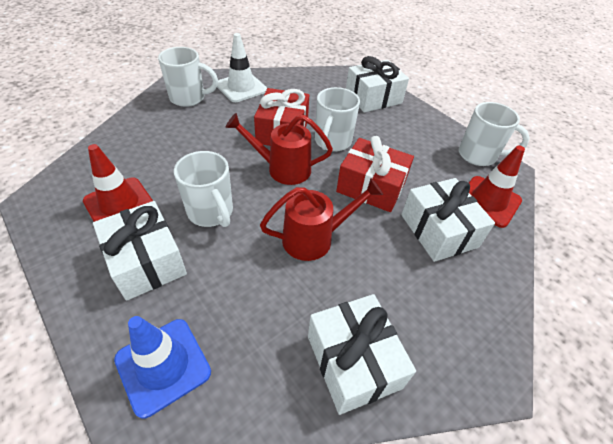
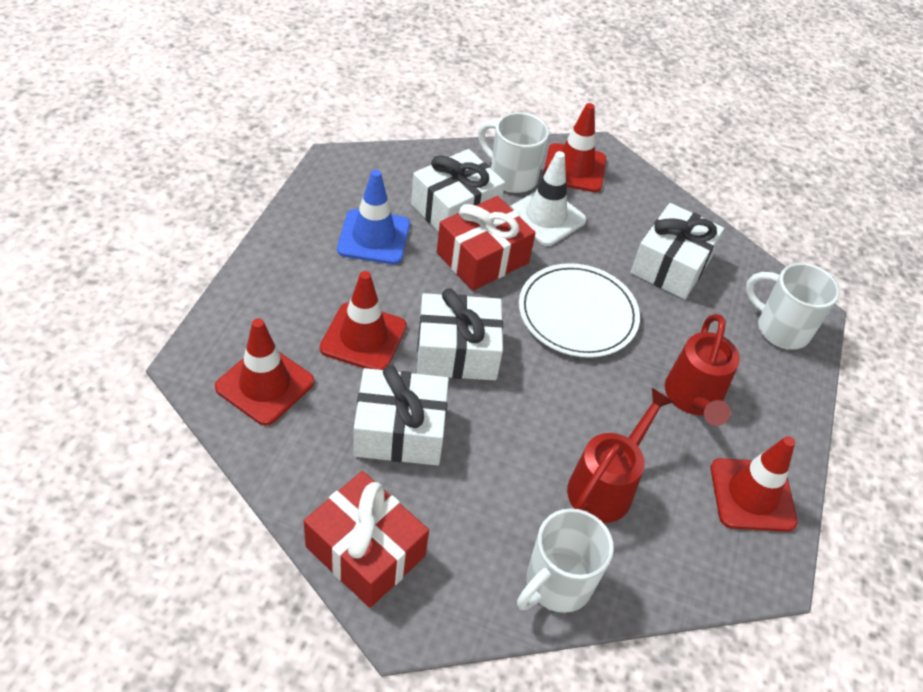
red traffic cone: [83,144,153,222] [469,145,525,228] = 2 -> [215,318,314,426] [320,271,407,370] [543,103,606,192] [711,436,798,532] = 4
white mug: [158,47,218,107] [174,151,233,227] [315,87,360,152] [459,102,530,166] = 4 -> [478,112,549,193] [517,508,614,613] [745,263,840,350] = 3
white plate: none = 0 -> [519,263,640,358] = 1

